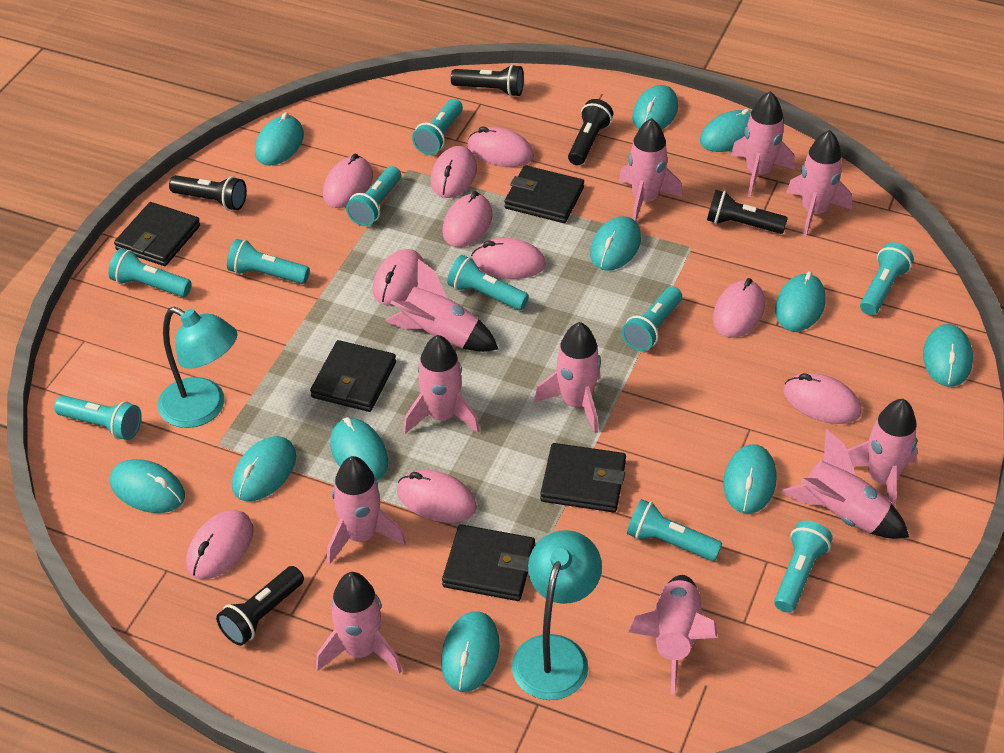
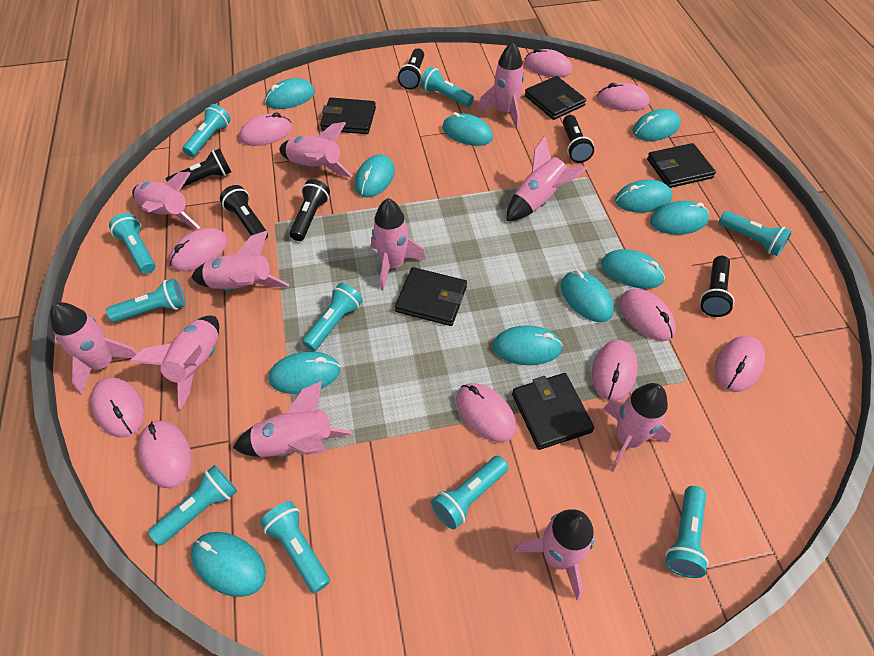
black flashlight: [169,175,247,210] [216,566,304,646] [451,65,524,97] [568,99,613,165] [707,190,788,234] = 5 -> [166,148,231,187] [220,185,268,240] [290,179,330,241] [398,48,424,90] [563,115,594,163] [700,256,734,317] = 6
turquoise lamp: [158,307,237,428] [512,530,602,700] = 2 -> none = 0

